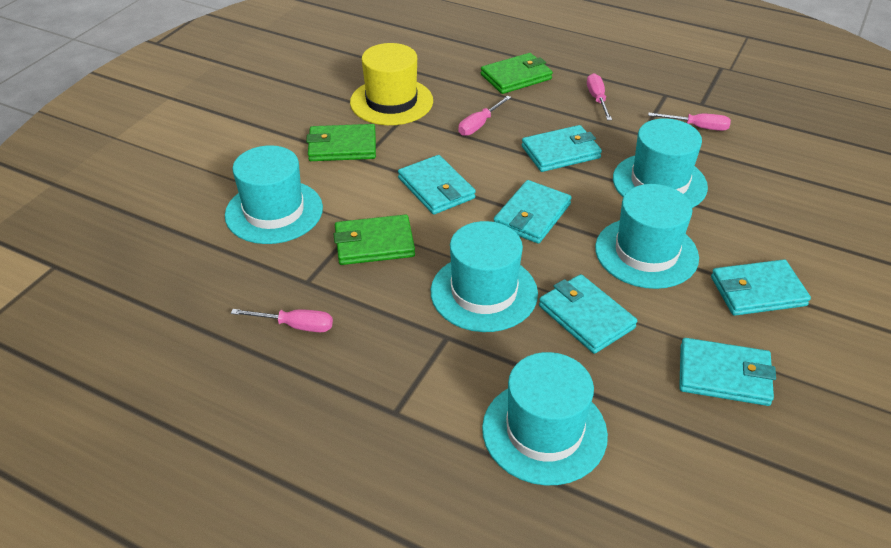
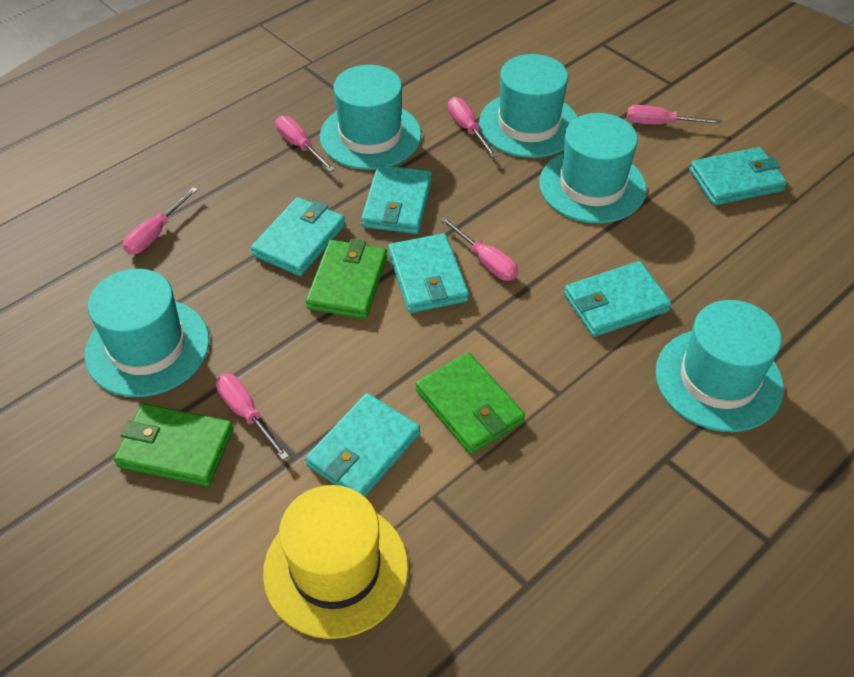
pink screwdriver: [231,309,333,332] [458,96,511,136] [587,73,612,120] [648,113,731,131] = 4 -> [123,187,198,254] [216,374,289,460] [276,116,335,172] [440,217,518,281] [448,97,497,158] [627,105,722,125] = 6

